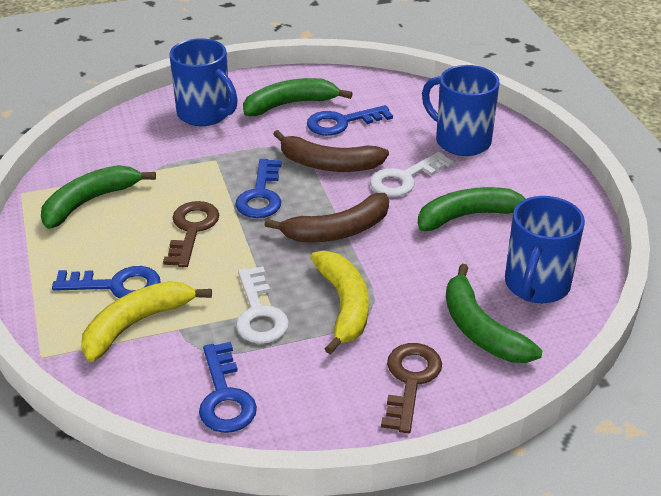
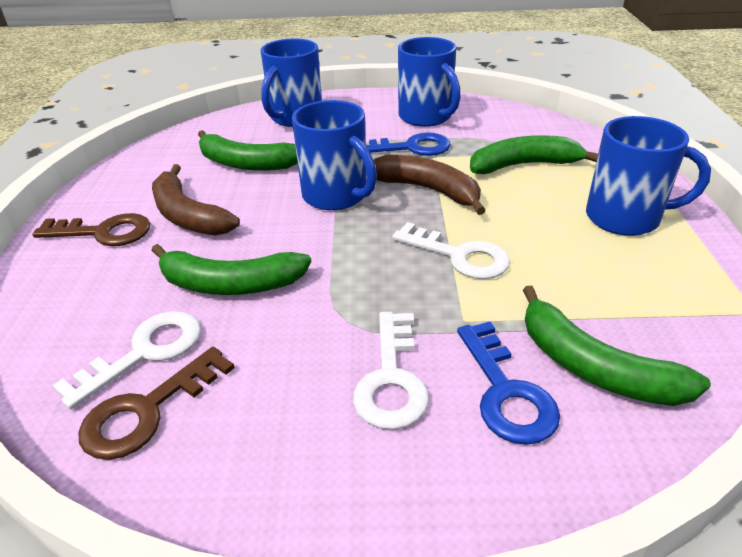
blue key: [52,266,161,298] [199,342,257,433] [235,159,282,218] [307,105,393,136] = 4 -> [366,132,451,156] [457,322,560,445] = 2
blue mug: [169,38,238,126] [422,65,499,156] [505,196,585,303] = 3 -> [261,39,322,127] [292,100,377,210] [398,37,461,127] [586,116,711,236] = 4
white key: [236,267,289,344] [370,152,454,197] = 2 -> [52,311,201,409] [353,312,429,430] [392,222,510,279] = 3
yellow banana: [81,281,212,362] [310,250,369,354] = 2 -> none = 0

